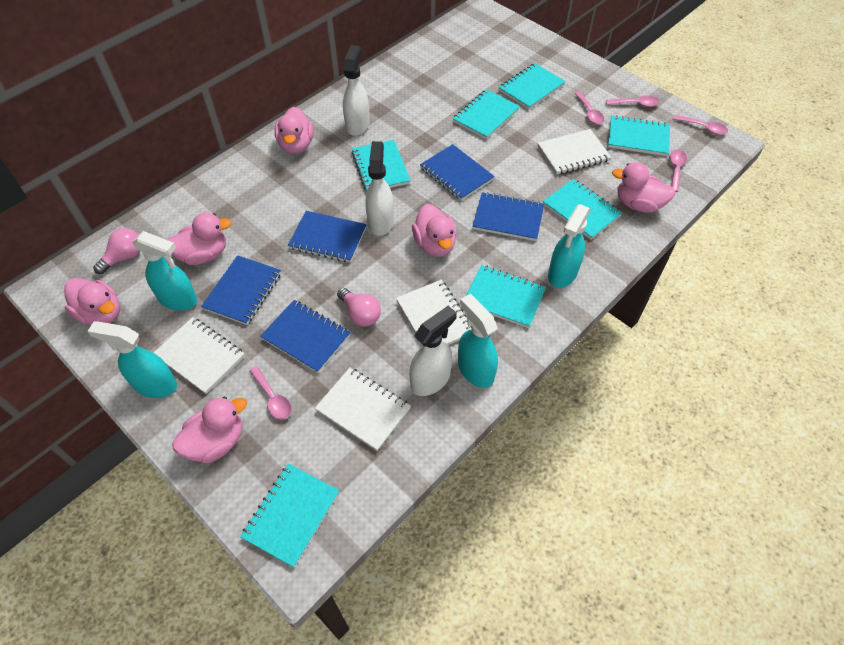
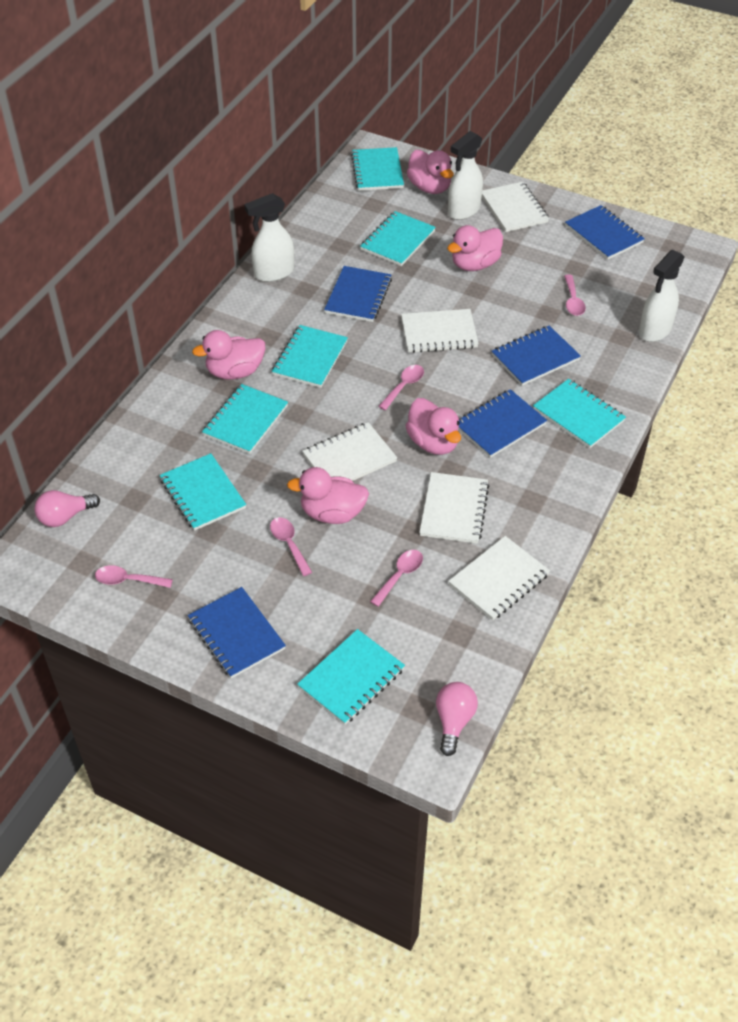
pink duck: [64,278,120,325] [166,212,232,265] [172,397,247,464] [275,107,314,154] [412,204,457,257] [612,162,676,213] = 6 -> [192,330,265,380] [287,467,369,524] [405,398,461,455] [407,150,454,194] [447,225,503,271] = 5
turquoise spray bottle: [87,321,177,398] [132,231,197,311] [458,294,498,388] [548,204,591,288] = 4 -> none = 0
white notebook: [154,317,244,394] [315,367,411,451] [396,280,472,345] [538,129,611,175] = 4 -> [302,422,397,481] [401,309,479,353] [419,472,490,544] [448,536,550,620] [482,182,549,232] = 5

